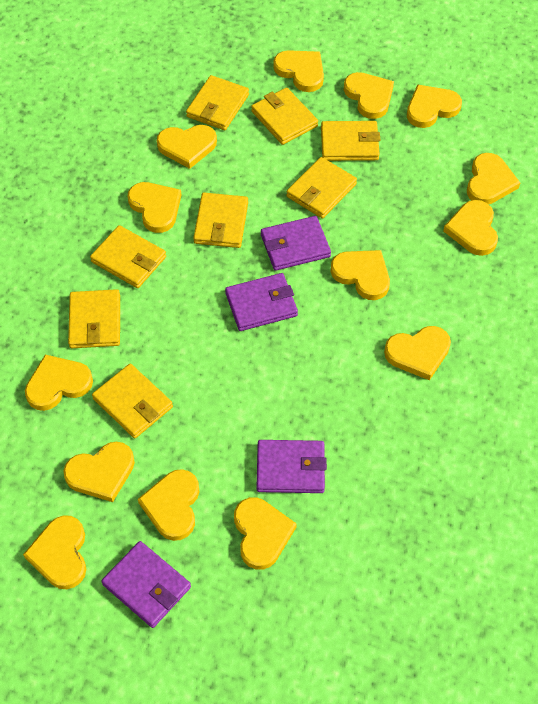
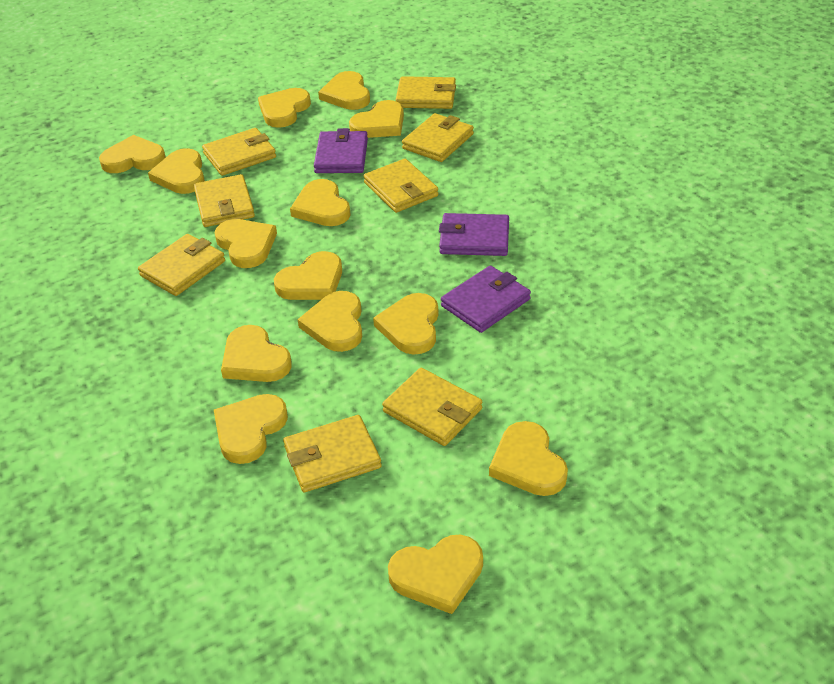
purple wallet: [101,541,191,628] [225,273,298,331] [257,440,327,493] [261,216,331,271] = 4 -> [314,128,368,173] [439,213,509,256] [441,265,531,333] = 3

